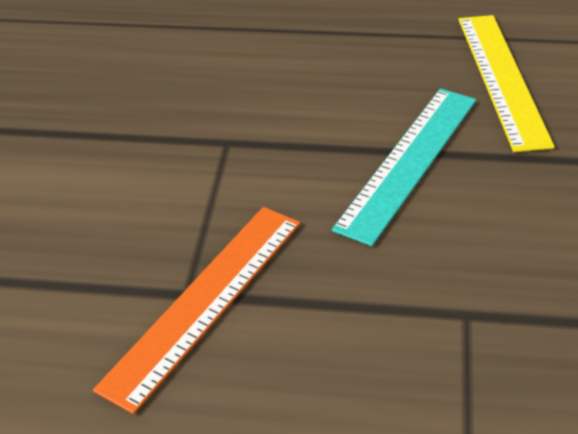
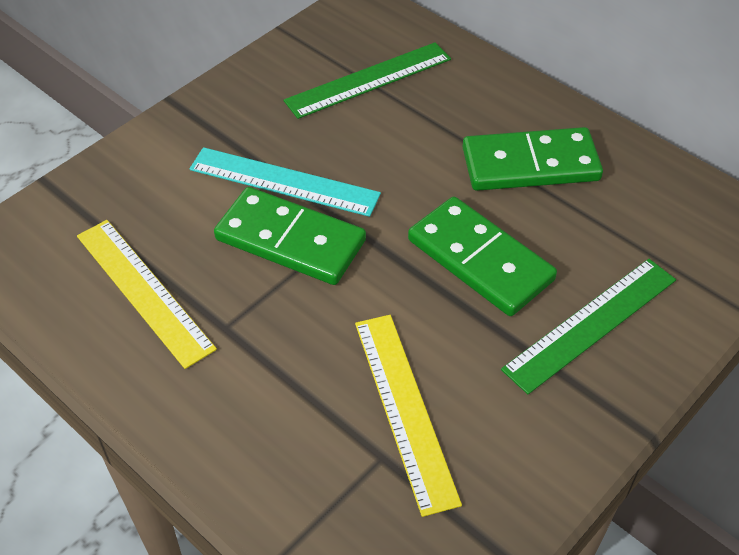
green domino: none = 0 -> [214,187,366,285] [408,197,557,316] [462,127,603,191] = 3
green ruler: none = 0 -> [284,42,451,119] [501,259,676,394] = 2
orange ruler: [93,207,301,414] = 1 -> none = 0
yellow ruler: [458,15,555,152] = 1 -> [77,220,217,369] [355,315,462,517] = 2

